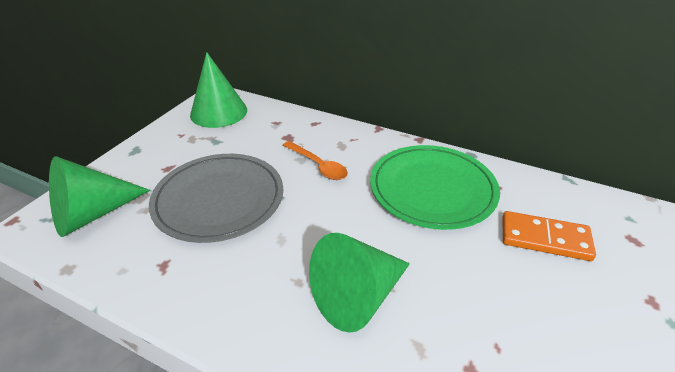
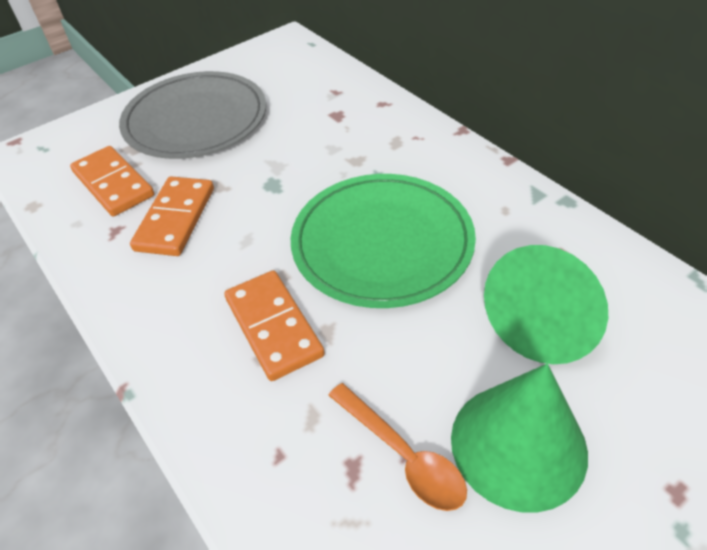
green cone: [49,156,150,237] [190,52,247,128] [309,233,410,333] = 3 -> [451,364,588,513] [484,245,608,364] = 2
orange domino: [503,211,596,261] = 1 -> [70,146,154,217] [130,176,214,256] [224,270,325,381] = 3

